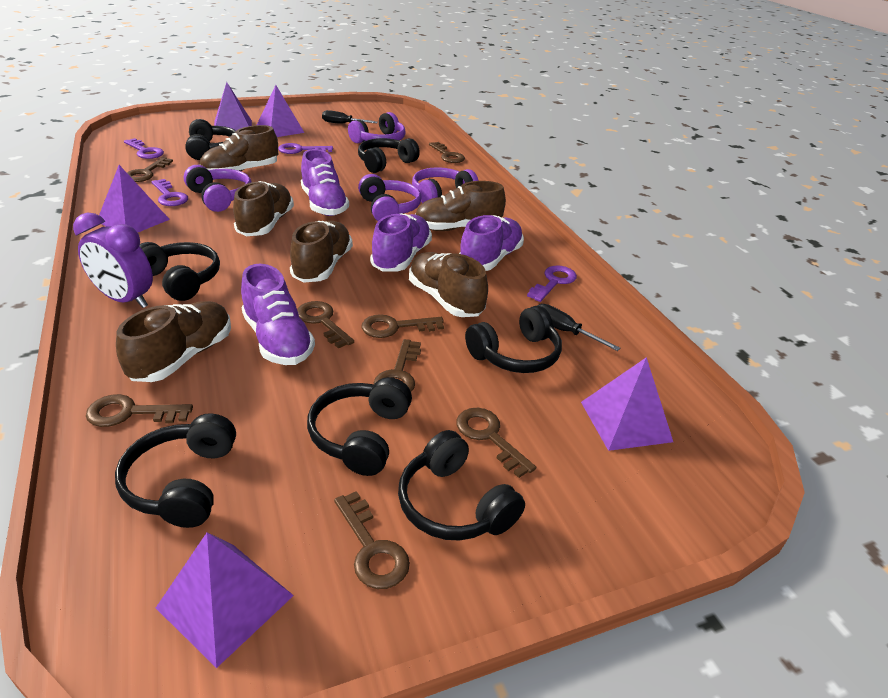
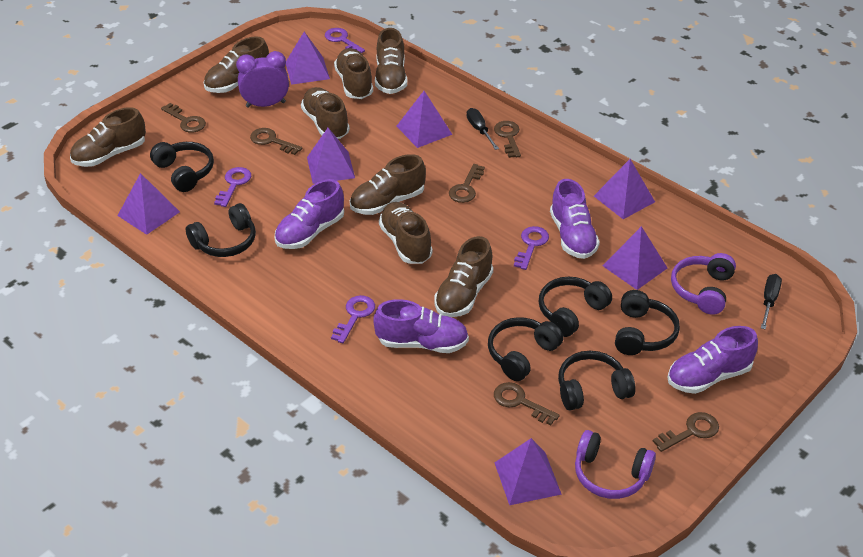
black headphones: [115,413,236,528] [139,242,220,301] [185,119,236,160] [307,377,412,476] [358,138,420,173] [398,430,525,541] [465,306,562,373] = 7 -> [150,142,214,192] [186,203,256,257] [488,317,563,381] [539,277,612,337] [558,351,636,411] [615,290,680,355] = 6
brown key: [86,394,193,427] [127,157,173,182] [297,301,354,348] [334,491,410,589] [362,314,444,338] [374,339,421,392] [429,142,465,163] [456,408,536,478] = 8 -> [161,103,206,133] [250,128,302,155] [449,164,485,203] [494,121,521,158] [494,382,560,425] [653,412,719,452] = 6
brown shoe: [116,301,231,382] [200,125,278,171] [233,181,294,236] [290,221,353,283] [409,252,488,317] [415,181,506,231] = 6 -> [70,107,146,167] [203,36,269,93] [301,87,350,139] [334,48,373,99] [350,154,426,215] [375,28,407,94] [379,202,433,264] [434,236,493,317] = 8
purple headphones: [184,165,251,212] [348,112,406,143] [358,174,422,221] [412,167,478,203] = 4 -> [575,430,656,499] [671,253,736,315] = 2
purple pyramid: [99,165,170,233] [156,532,294,668] [214,82,252,131] [257,85,305,137] [581,357,673,451] = 5 -> [117,173,180,235] [286,32,330,85] [307,128,355,184] [397,91,453,148] [494,438,562,505] [594,159,655,219] [603,226,667,290] = 7

